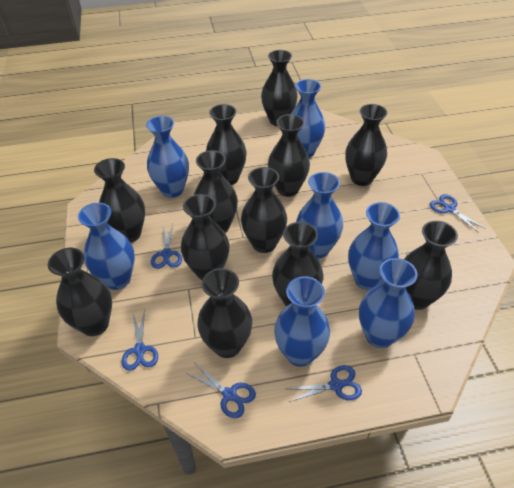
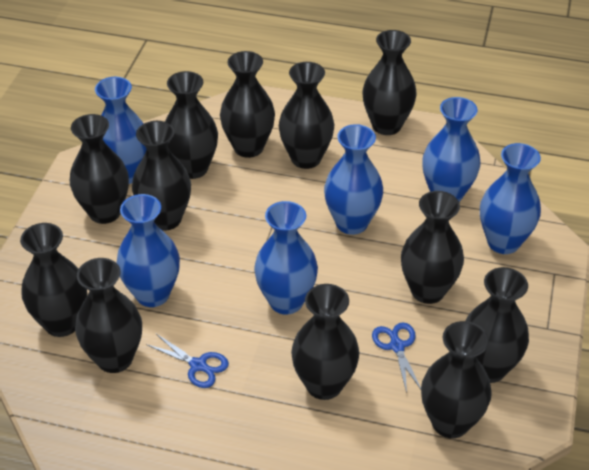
blue scissors: [122,309,158,371] [151,224,182,269] [186,363,256,418] [286,365,362,402] [430,194,484,233] = 5 -> [146,334,229,388] [372,322,421,393] = 2
blue vase: [78,203,135,290] [146,116,189,198] [274,276,330,367] [291,79,325,158] [296,172,343,258] [348,202,400,290] [359,258,418,348] = 7 -> [95,77,147,184] [117,194,180,307] [254,201,318,315] [324,124,383,235] [422,97,480,202] [480,143,541,254] = 6

